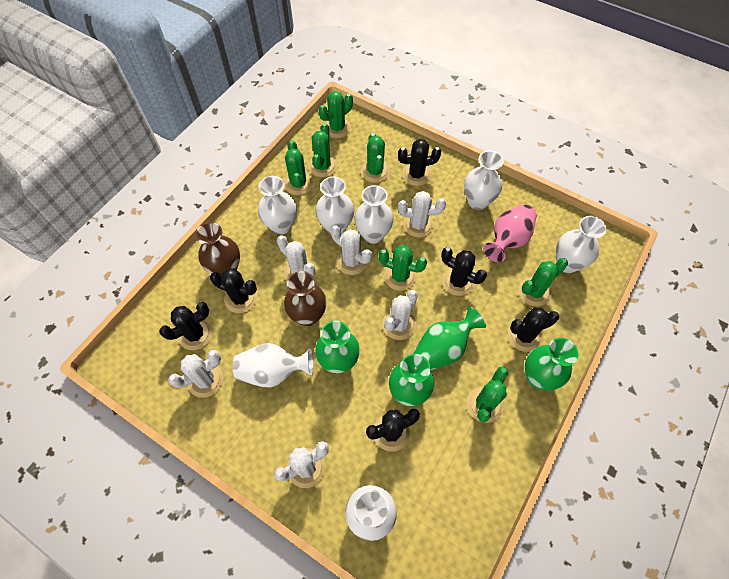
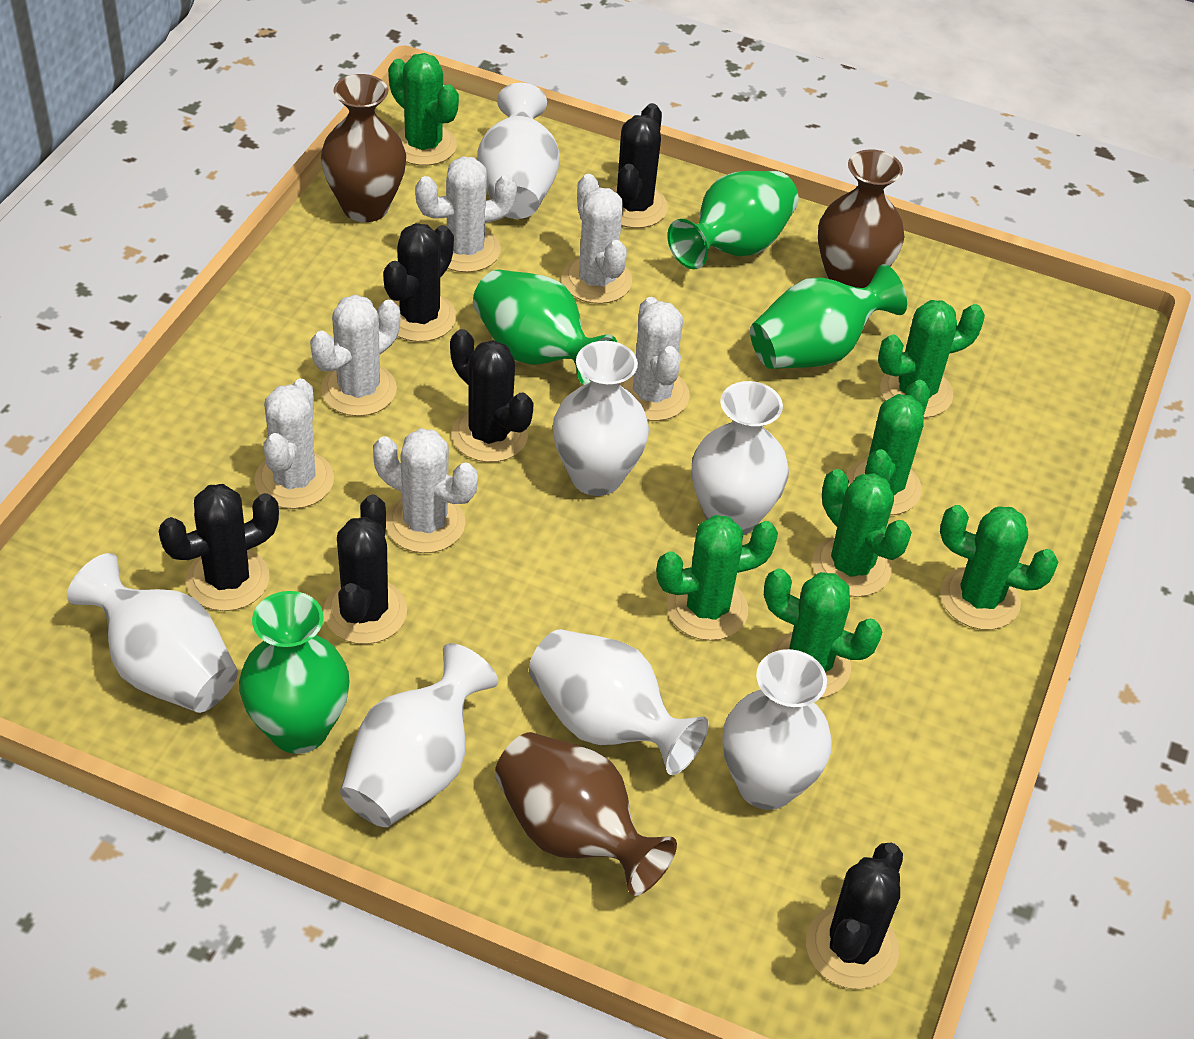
brown vase: [195,222,240,275] [284,271,326,326] = 2 -> [321,74,406,222] [495,732,677,896] [818,149,904,288] = 3
pink vase: [483,204,537,262] = 1 -> none = 0

